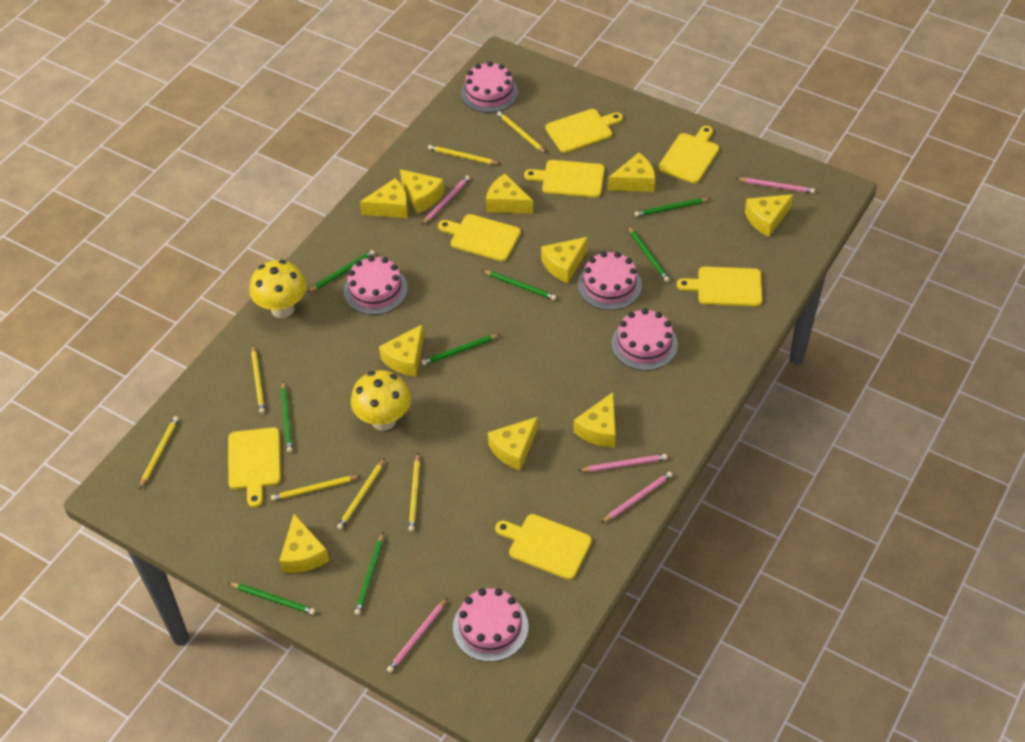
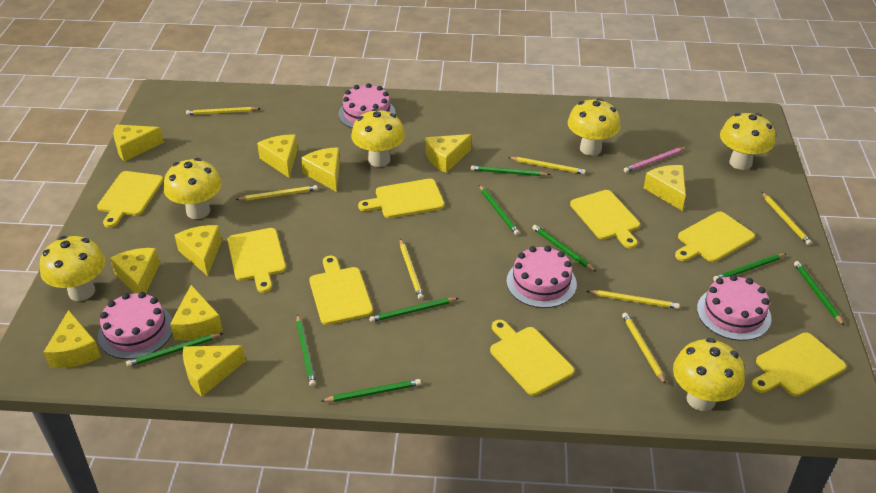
green pencil: [229,583,315,615] [281,382,293,453] [307,250,375,293] [354,533,384,615] [421,334,501,365] [482,270,556,300] [628,226,670,282] [635,198,711,217] = 8 -> [126,333,223,367] [296,314,316,387] [322,379,421,402] [369,298,458,322] [471,165,550,176] [479,185,520,235] [532,225,596,272] [713,253,786,281] [794,261,844,325] = 9
pink cake: [344,256,408,315] [453,588,528,662] [461,61,518,113] [578,251,642,310] [611,308,678,371] = 5 -> [98,292,172,359] [338,83,396,129] [506,246,577,308] [697,275,772,341] = 4
pink pencil: [387,598,447,673] [422,176,470,225] [578,454,667,472] [601,472,673,523] [736,178,815,193] = 5 -> [624,147,687,173] = 1
yellow cutting board: [228,428,281,508] [438,214,521,261] [495,514,592,580] [524,160,605,198] [545,109,623,153] [658,126,719,183] [677,267,762,307] = 7 -> [97,171,164,228] [227,228,286,293] [309,256,373,325] [358,179,444,218] [490,320,574,396] [570,190,640,249] [675,211,755,262] [751,332,846,397] = 8
yellow mushroom: [250,260,306,318] [351,370,411,431] = 2 -> [40,236,105,301] [164,158,222,219] [351,108,405,167] [568,98,621,156] [673,338,745,411] [720,113,775,170] = 6

